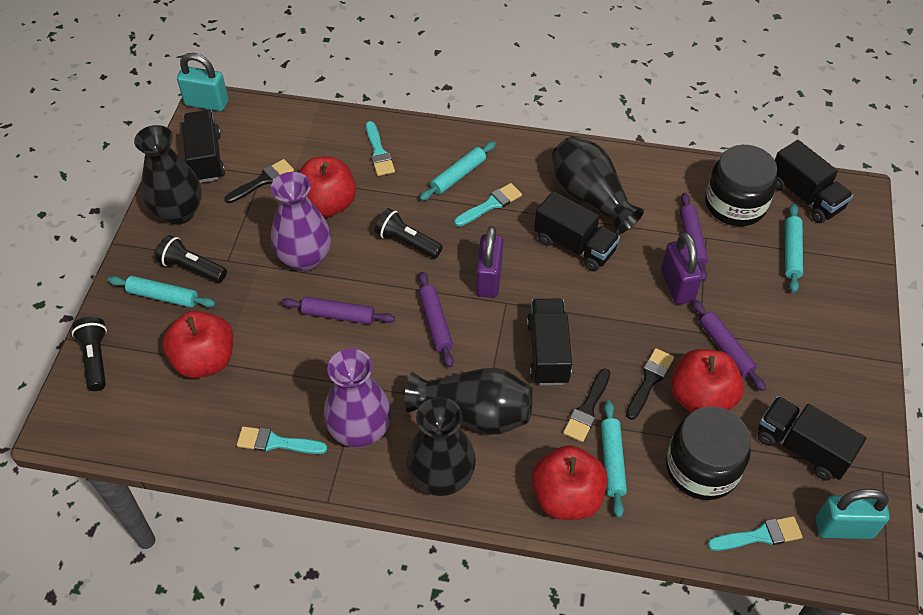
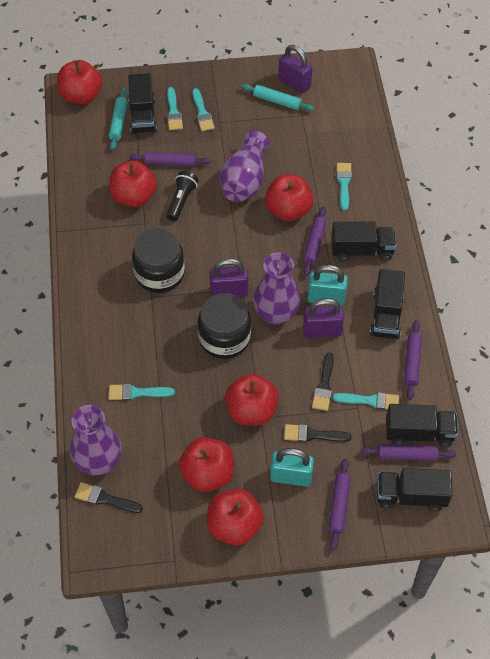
black flashlight: [72,317,107,391] [156,235,227,283] [375,208,443,258] = 3 -> [166,171,198,222] = 1
black vase: [134,125,202,225] [405,368,533,435] [406,397,476,496] [551,136,644,234] = 4 -> none = 0
purple padlock: [476,226,503,298] [661,233,703,304] = 2 -> [209,258,248,297] [278,45,312,94] [303,298,344,338] = 3
purple rolling pin: [281,297,395,324] [419,272,454,368] [680,193,708,281] [692,300,766,391] = 4 -> [130,152,211,167] [303,207,326,276] [328,459,351,550] [360,444,456,461] [404,320,422,400] = 5
purple vase: [271,172,331,272] [324,349,391,448] = 2 -> [70,405,122,475] [219,130,269,202] [253,252,301,325] = 3
red apple: [162,311,233,378] [298,157,356,217] [532,445,608,520] [671,349,744,413] = 4 -> [57,60,102,104] [109,161,157,207] [179,437,234,492] [207,488,264,545] [225,373,279,426] [265,175,313,221] = 6
turquoise brush: [237,426,327,454] [366,121,395,176] [454,183,522,227] [707,516,803,551] = 4 -> [109,384,175,400] [167,87,183,130] [192,88,215,131] [333,392,399,410] [336,163,352,211] = 5
turquoise rolling pin: [108,276,215,308] [420,141,496,201] [601,400,627,518] [785,204,803,293] = 4 -> [109,88,128,150] [241,84,314,111] = 2

